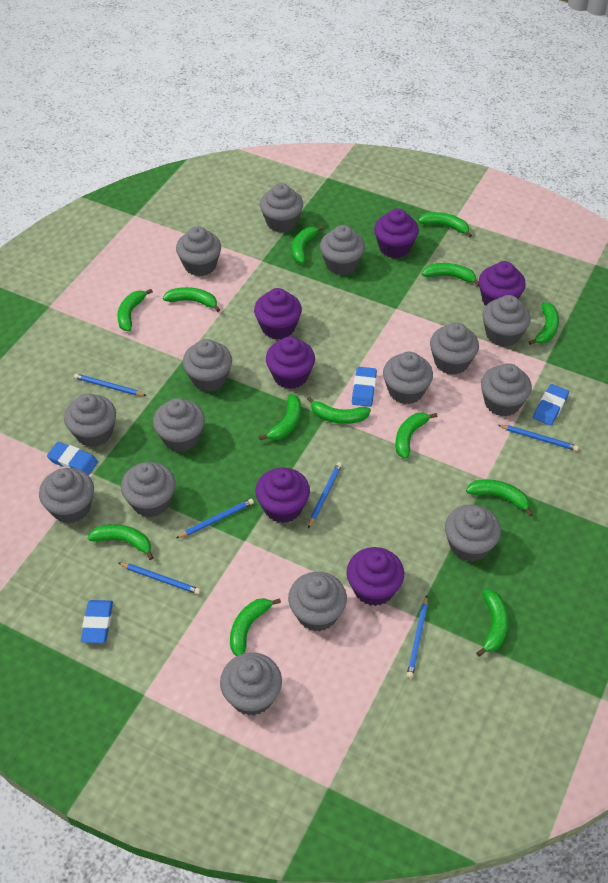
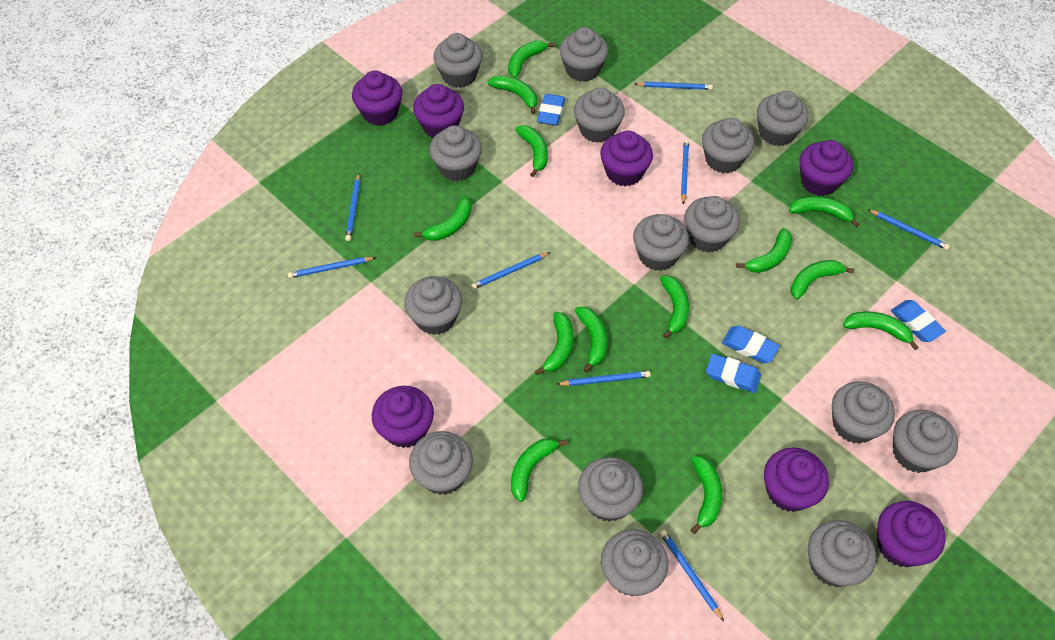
blue pencil: [74,373,147,396] [119,563,200,594] [176,499,254,538] [308,462,342,528] [407,595,428,678] [498,425,579,451] = 6 -> [288,257,376,278] [345,173,360,241] [471,252,550,290] [557,371,651,386] [634,81,713,90] [660,530,724,621] [681,140,689,204] [868,209,950,250] = 8
purple cupcake: [254,288,302,340] [255,467,310,523] [266,336,315,389] [346,547,404,606] [374,208,419,258] [479,261,526,305] = 6 -> [352,70,402,126] [372,386,434,448] [413,84,464,138] [600,131,653,186] [764,447,829,512] [799,140,853,196] [877,501,946,567] = 7

